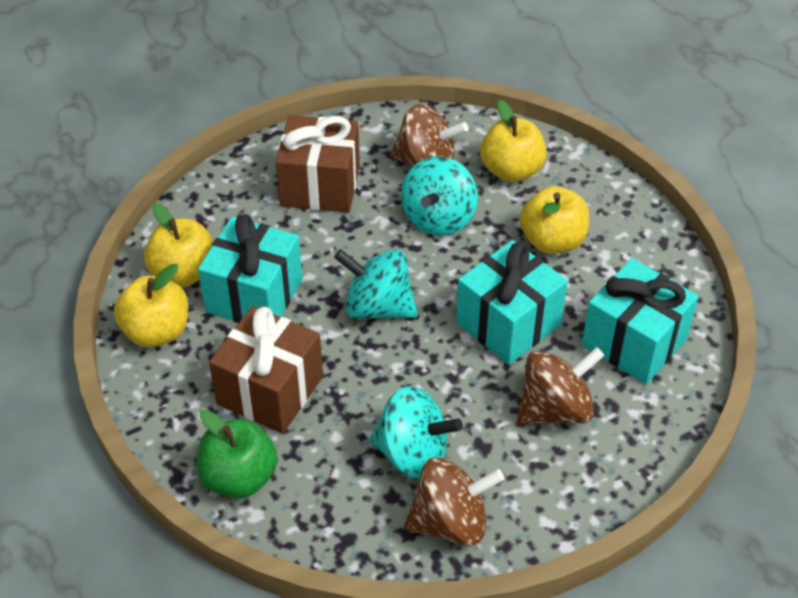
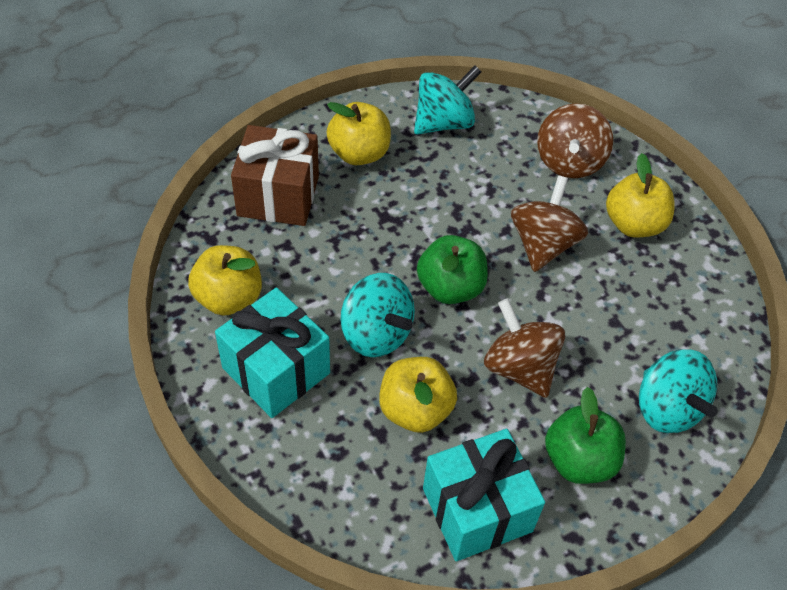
brown gift: [209,306,323,434] [276,115,360,213] = 2 -> [231,125,319,226] = 1
green apple: [196,410,278,499] = 1 -> [417,235,488,304] [545,387,626,484] = 2
turquoise gift: [198,214,303,323] [456,240,568,365] [582,258,699,384] = 3 -> [215,287,330,418] [423,429,545,561] = 2

